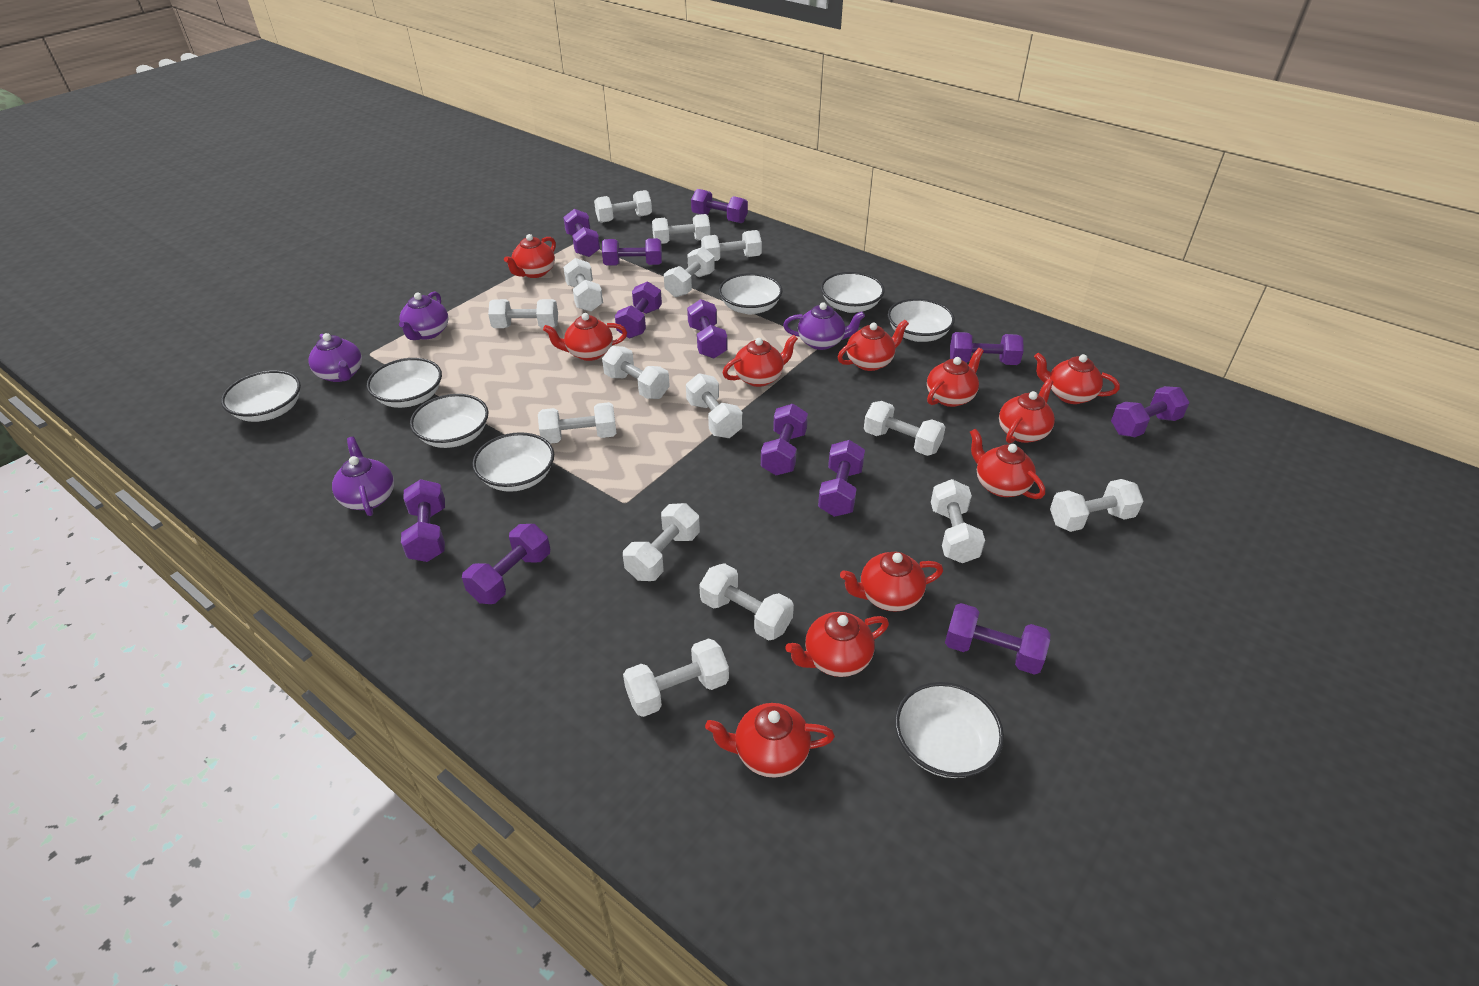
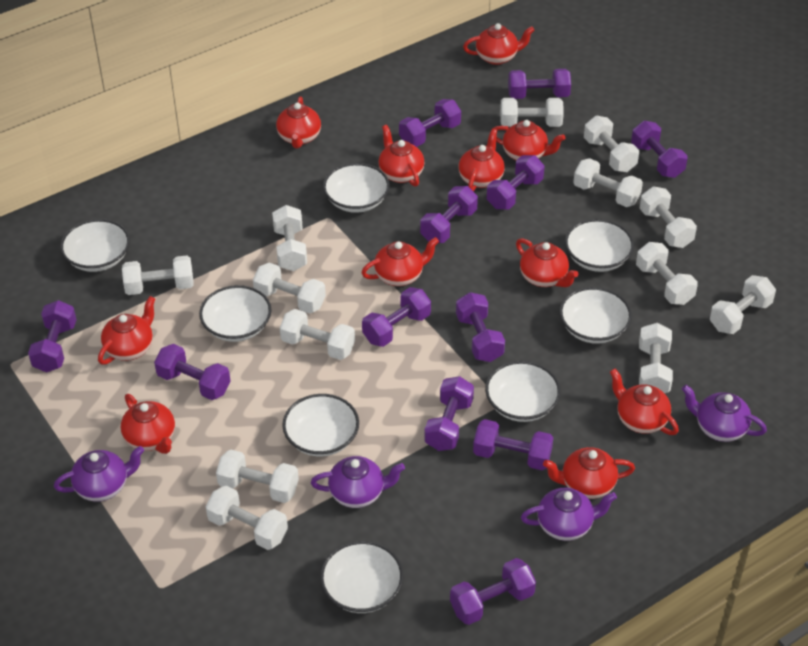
white dumbbell: [488,299,558,328] [538,402,617,444] [563,258,603,312] [594,190,652,223] [602,346,670,399] [623,503,700,581] [623,638,729,717] [652,214,710,244] [664,247,715,297] [686,373,743,438] [699,563,794,640] [701,230,762,261] [864,401,945,456] [931,479,985,563] [1050,479,1143,532] = 15 -> [122,255,194,295] [206,485,288,550] [216,450,299,503] [253,262,326,314] [272,205,307,271] [280,309,355,360] [500,98,564,127] [573,158,643,207] [584,116,639,172] [636,242,698,305] [639,323,673,393] [640,186,697,248] [710,275,776,334] = 13

